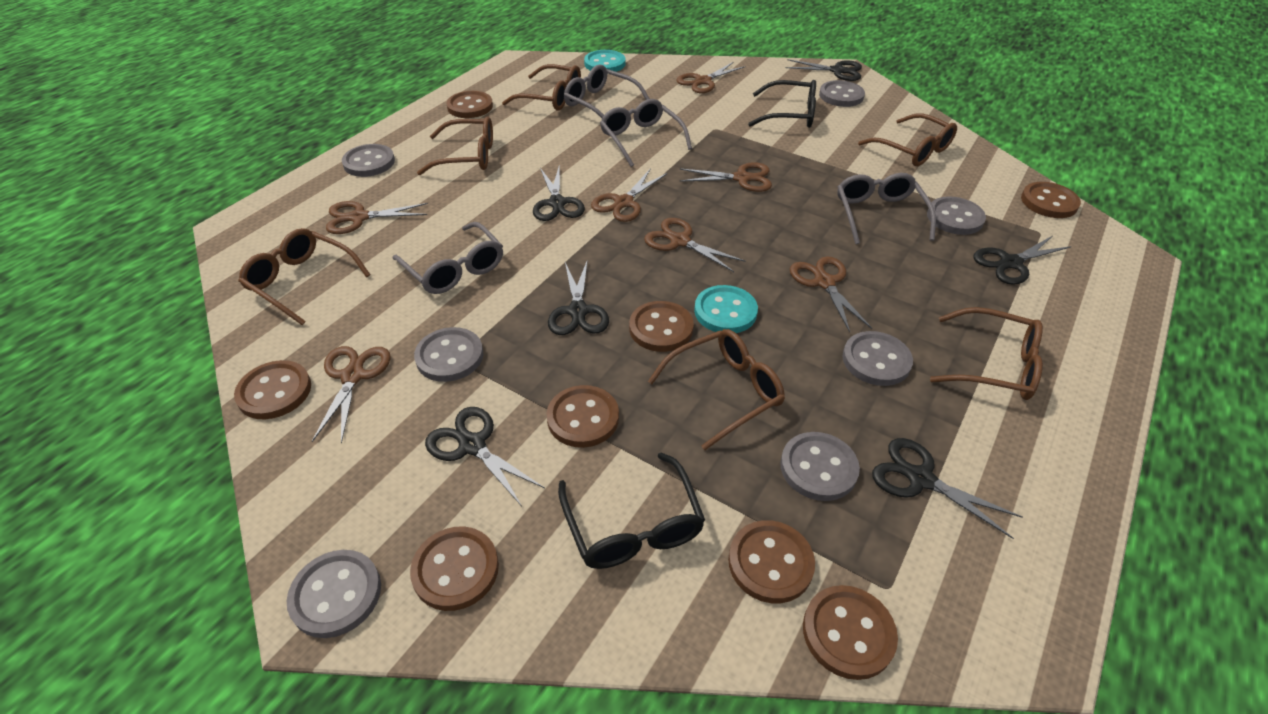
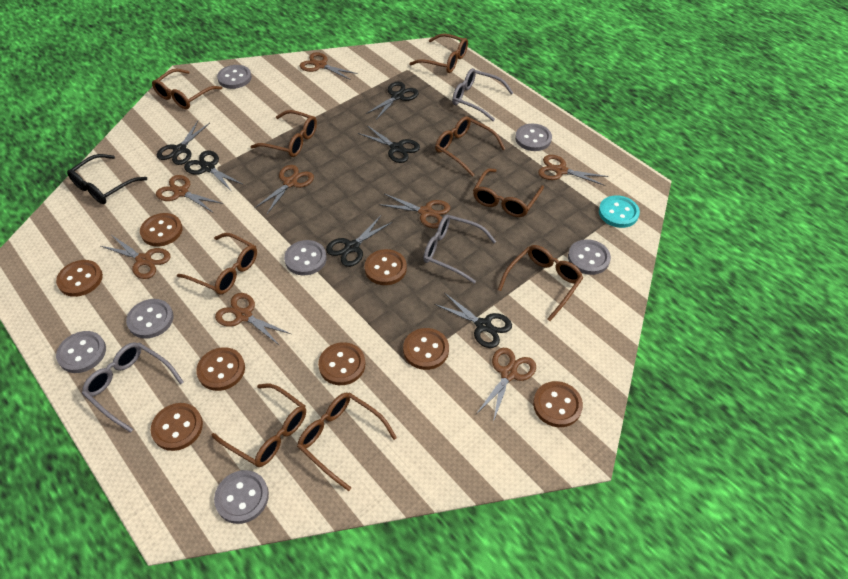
black glasses: [558,452,705,569] [748,80,816,128] = 2 -> [67,154,147,204] = 1
brown glasses: [238,228,370,325] [417,116,493,175] [502,64,581,111] [648,329,785,450] [858,113,957,166] [930,307,1043,400] = 6 -> [152,69,222,109] [177,233,257,295] [212,384,306,467] [250,110,317,157] [297,393,397,491] [409,33,468,73] [435,116,505,177] [473,168,544,217] [498,245,583,321] = 9
brown scissors: [312,346,391,444] [326,201,428,234] [591,168,667,222] [644,218,746,272] [676,62,745,93] [679,162,772,192] [790,256,872,332] = 7 -> [101,236,171,279] [156,175,223,212] [215,293,291,346] [255,165,314,214] [300,52,358,80] [378,194,451,228] [476,348,536,422] [538,155,608,186] = 8
grey glasses: [393,222,503,294] [564,65,650,118] [600,99,692,167] [837,173,936,244] = 4 -> [82,342,183,433] [423,215,497,284] [452,68,513,121] = 3
turquoise button: [584,50,625,72] [694,285,758,333] = 2 -> [599,195,640,228] = 1

